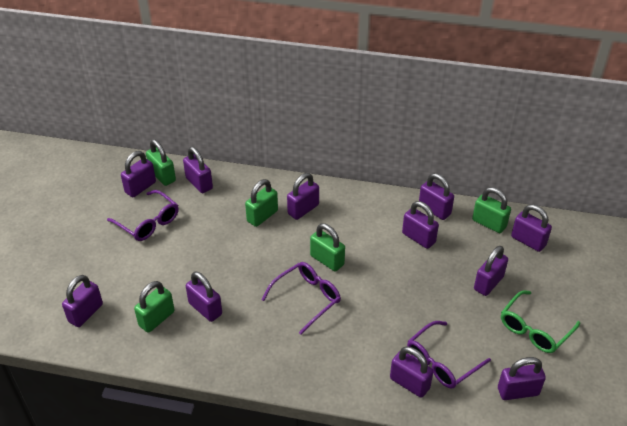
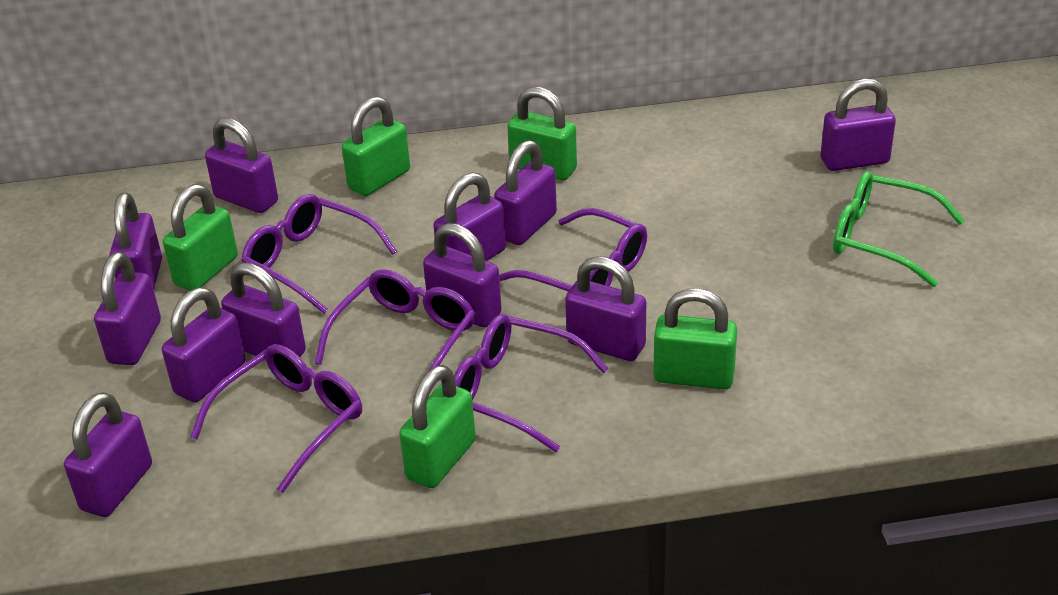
purple glasses: [107,190,179,241] [262,262,341,335] [407,321,491,389] = 3 -> [190,344,362,493] [241,194,397,314] [315,269,475,397] [454,314,609,452] [499,208,647,291] = 5

